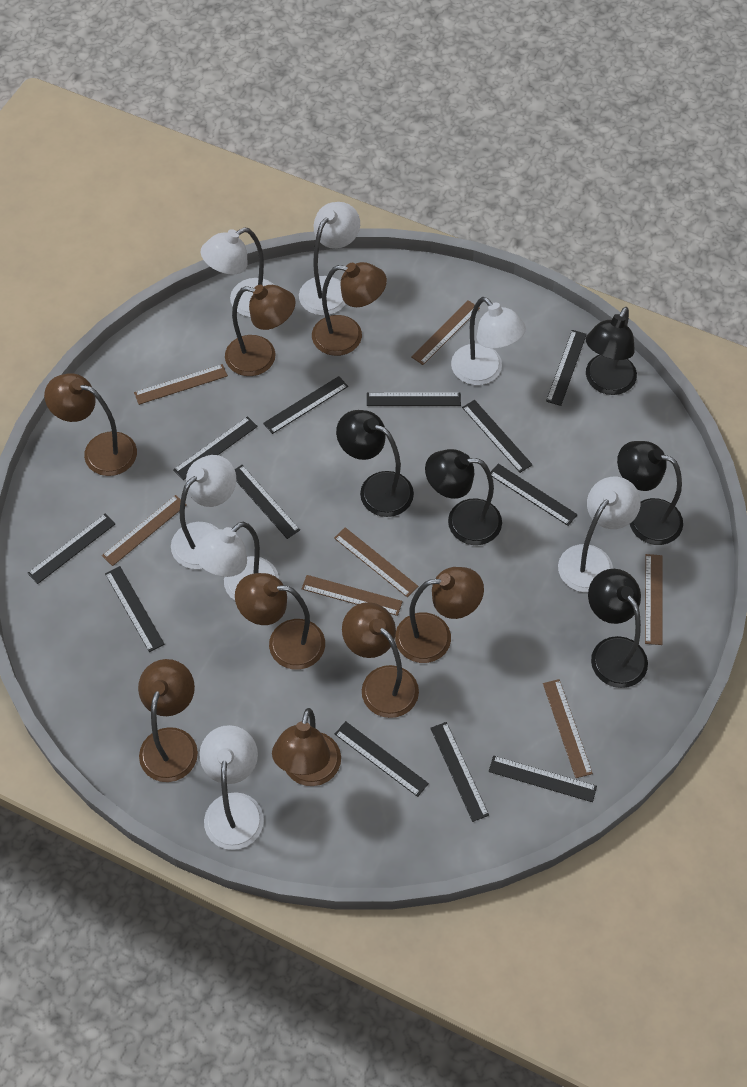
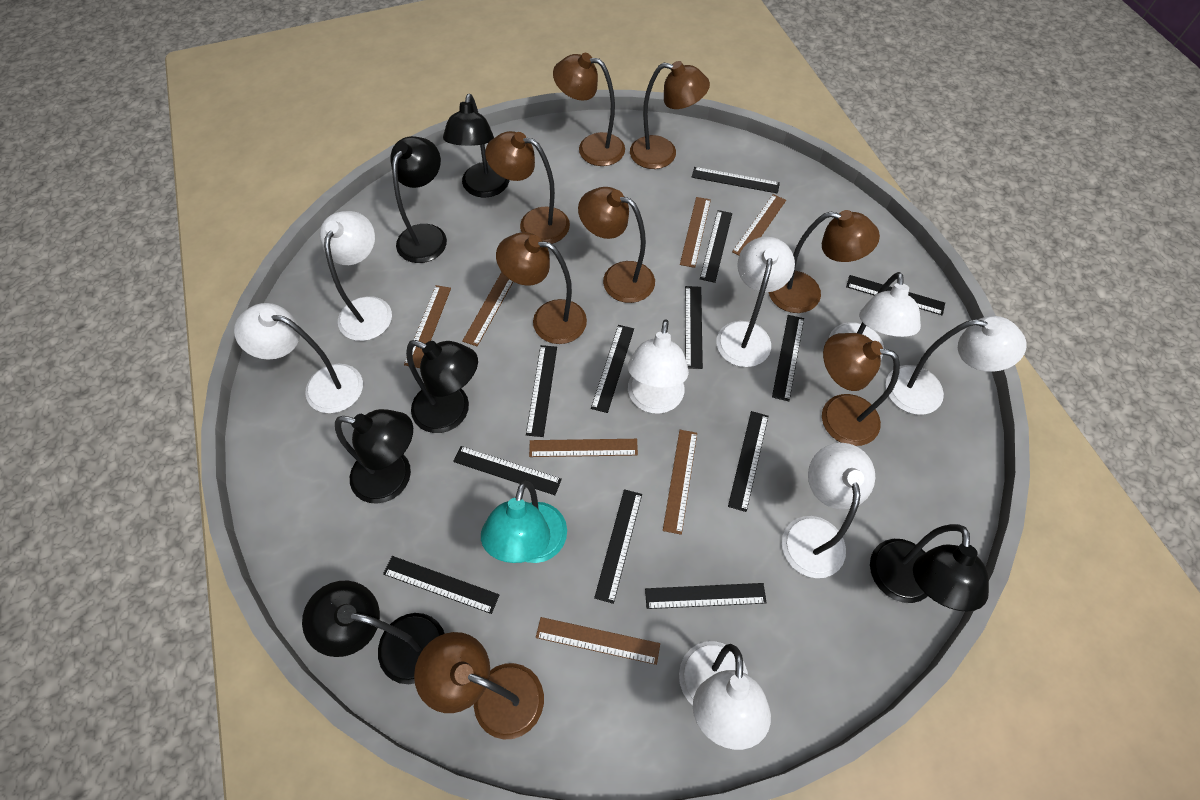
black lamp: [336,410,414,517] [425,449,502,545] [586,307,637,395] [588,569,648,688] [617,441,683,545] = 5 -> [302,581,445,684] [335,409,413,504] [390,136,447,263] [406,340,478,433] [443,94,510,197] [870,524,989,611] = 6
turquoise lamp: none = 0 -> [481,481,567,563] = 1
white lamp: [171,455,236,569] [194,522,279,600] [199,725,264,850] [201,227,274,317] [299,202,360,316] [451,297,526,385] [558,477,641,592] = 7 -> [234,303,363,413] [320,211,392,341] [628,320,689,414] [679,641,771,750] [716,237,795,367] [782,443,875,578] [829,272,921,359] [886,316,1027,415] = 8

